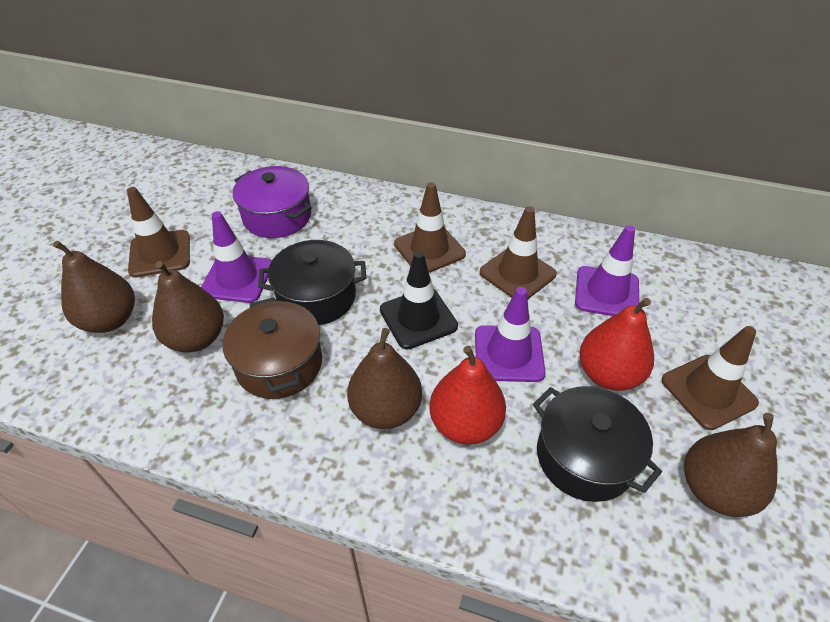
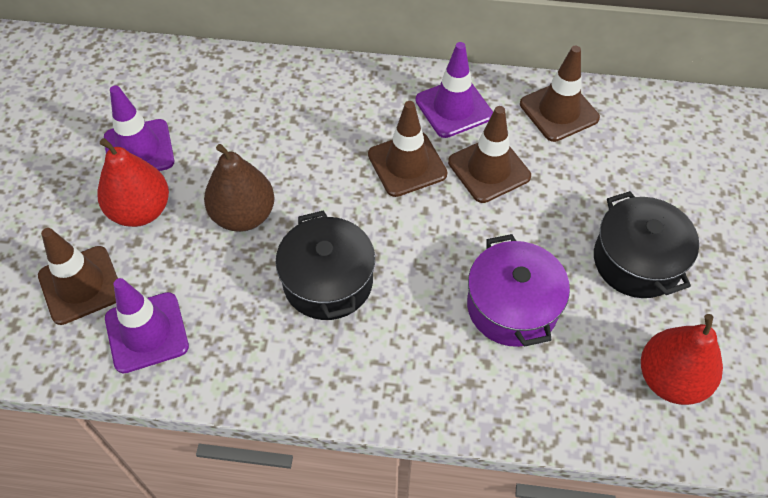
black traffic cone: [380,251,458,349] = 1 -> none = 0
brown pear: [53,241,135,333] [152,261,224,352] [347,328,422,429] [684,413,778,517] = 4 -> [204,144,275,232] = 1
brown pot: [223,297,322,399] = 1 -> none = 0

